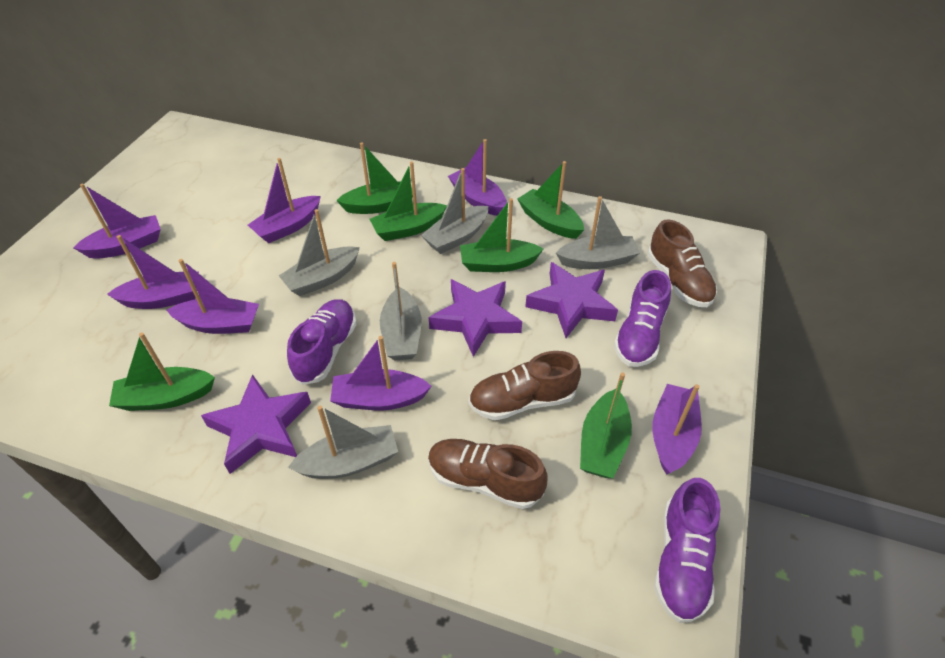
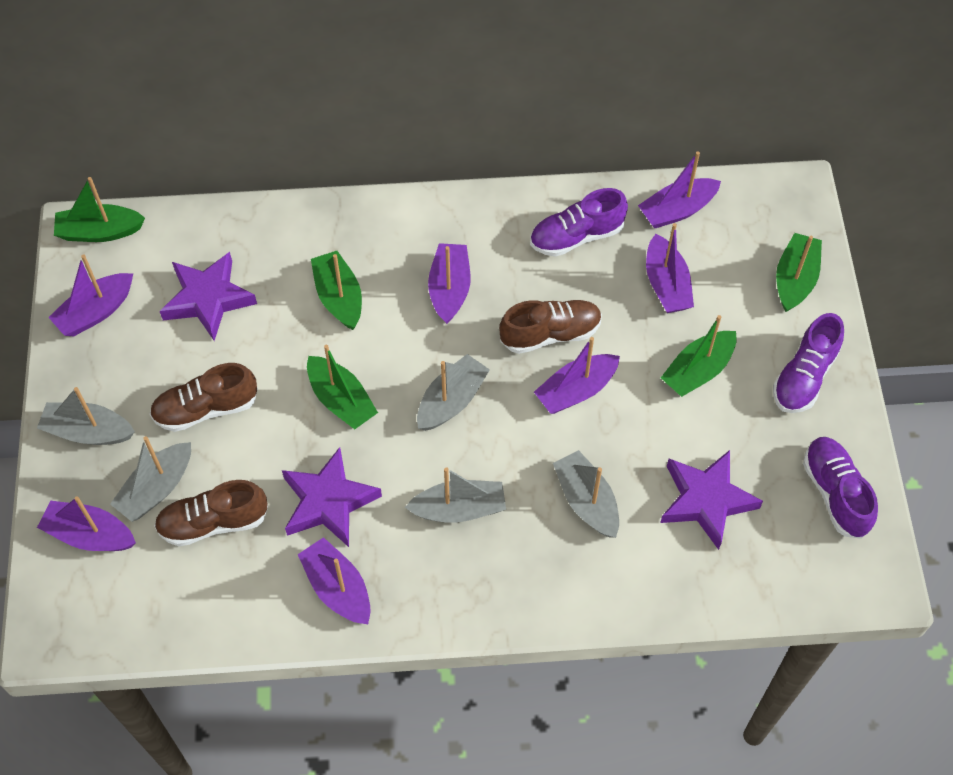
green boat: [109,333,215,411] [336,142,413,214] [369,161,447,241] [460,198,543,272] [517,161,584,239] [580,372,632,478] = 6 -> [54,177,145,242] [307,345,378,430] [311,251,362,330] [661,315,737,397] [776,233,822,312] = 5

